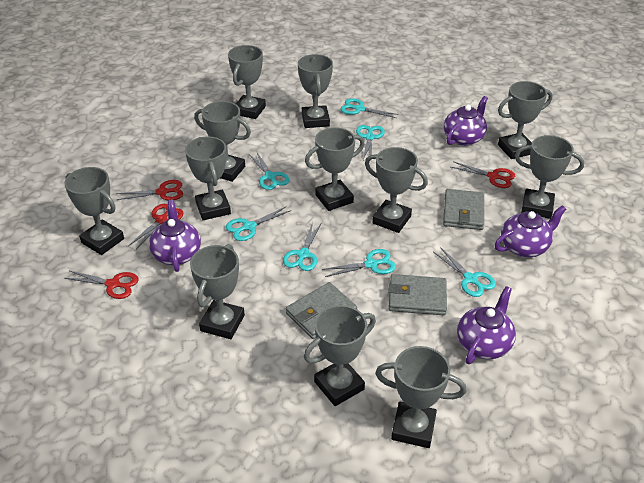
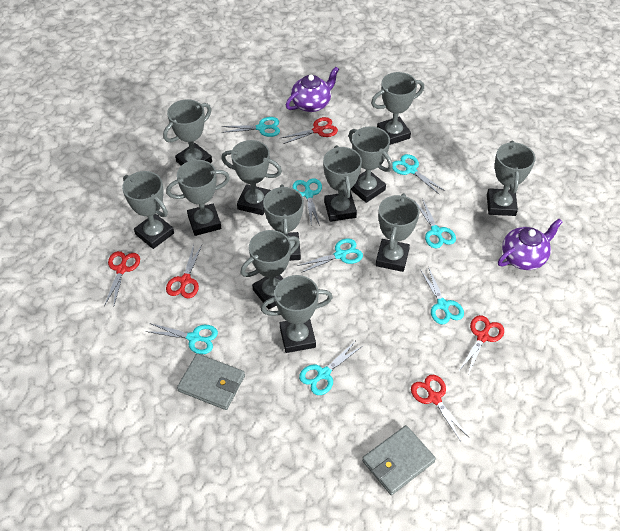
grey wallet: [286,282,357,339] [388,274,447,315] [443,189,484,230] = 3 -> [177,354,245,410] [362,425,436,495] = 2
purple teapot: [149,199,201,272] [444,96,488,146] [457,286,516,364] [494,205,566,257] = 4 -> [286,67,339,112] [498,219,562,270] = 2
red scissors: [64,271,139,299] [116,180,183,200] [128,204,184,250] [451,161,515,188] = 4 -> [104,251,140,308] [166,244,202,298] [281,117,338,144] [411,375,469,442] [459,315,504,375] = 5
turquoise scissors: [226,206,292,241] [249,151,290,190] [283,222,322,271] [322,249,396,277] [340,98,399,118] [356,125,385,160] [433,247,496,297] = 7 -> [146,323,218,355] [222,117,280,137] [292,178,322,226] [297,238,363,273] [299,342,362,395] [392,154,445,194] [416,198,456,248] [420,268,464,324] = 8

